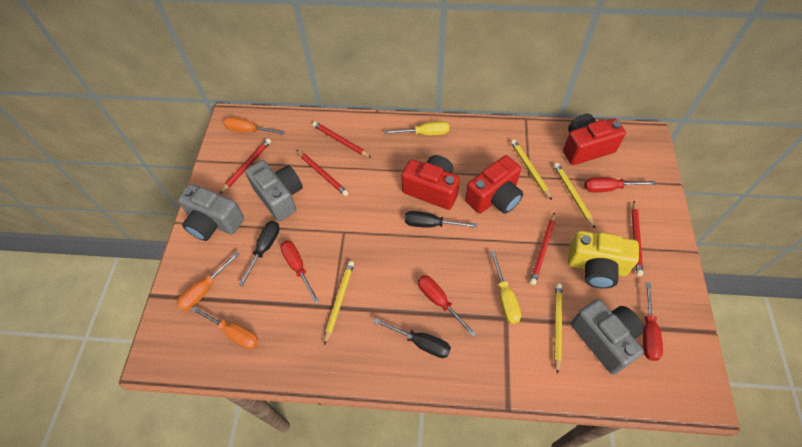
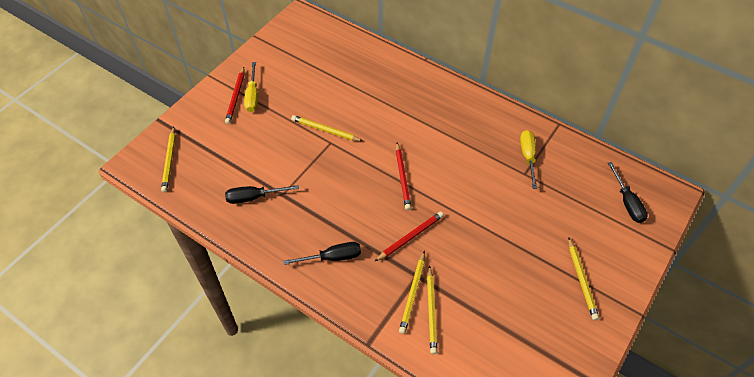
grey camera: [178,184,244,241] [245,160,303,221] [571,299,644,374] = 3 -> none = 0
orange screwdriver: [176,251,240,311] [191,306,258,349] [223,117,285,135] = 3 -> none = 0
red camera: [401,155,460,210] [465,155,523,214] [563,114,626,165] = 3 -> none = 0
red pencil: [220,138,271,194] [296,150,349,196] [312,122,372,158] [530,213,555,285] [631,201,643,276] = 5 -> [225,67,244,124] [374,212,444,262] [396,143,411,210] = 3
red screwdriver: [280,241,319,303] [418,275,476,337] [584,177,656,192] [643,282,663,361] = 4 -> none = 0
yellow camera: [568,231,639,289] = 1 -> none = 0
yellow pencil: [324,261,354,345] [511,140,552,200] [554,163,596,229] [554,284,562,374] = 4 -> [161,127,175,192] [291,115,363,141] [399,251,425,334] [427,265,437,354] [568,238,599,320] = 5

